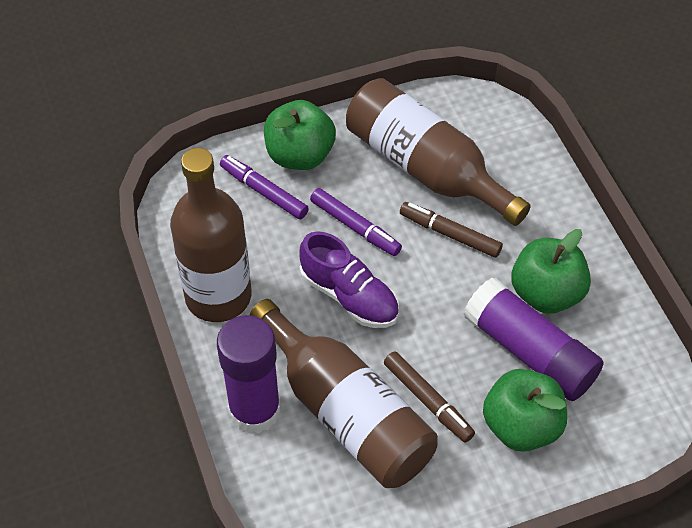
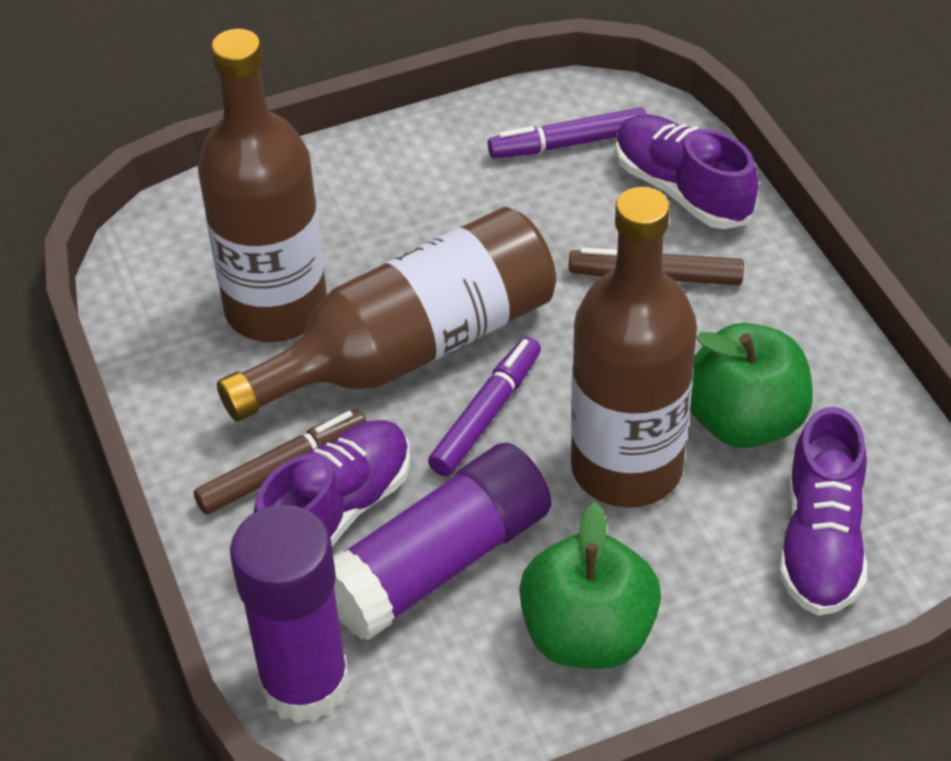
green apple: [264,100,336,170] [483,369,567,452] [511,229,591,313] = 3 -> [519,502,661,669] [690,323,813,448] = 2
purple shoe: [299,231,399,328] = 1 -> [253,420,410,546] [615,114,758,229] [779,407,867,616] = 3

